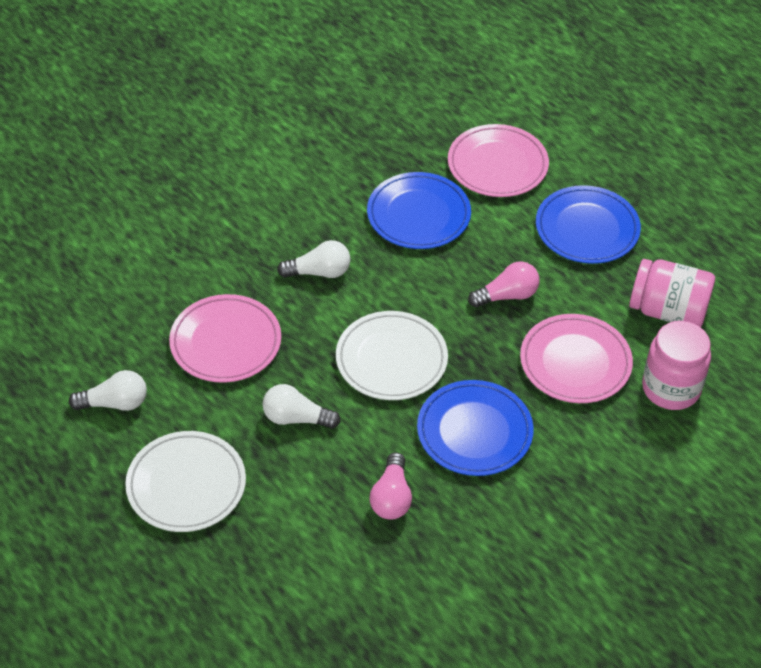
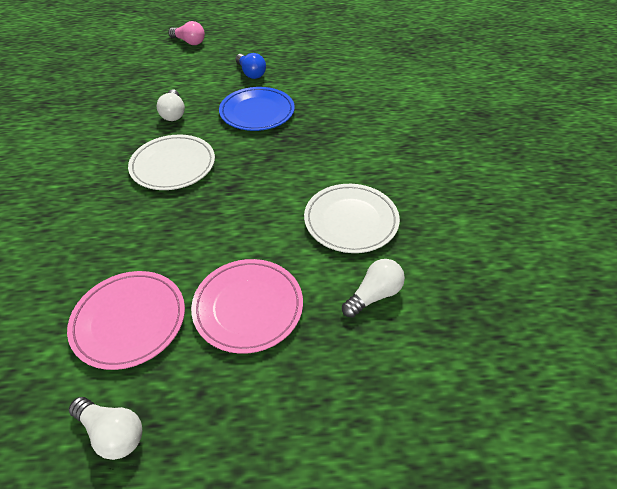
blue light bulb: none = 0 -> [236,53,266,79] = 1
blue plate: [367,172,471,249] [417,380,534,476] [536,185,641,264] = 3 -> [219,87,295,131] = 1
pink jar: [629,259,715,327] [642,321,711,410] = 2 -> none = 0
pink light bulb: [370,452,412,520] [468,261,539,307] = 2 -> [168,21,205,45] = 1
pink plate: [169,294,281,383] [448,124,549,197] [520,314,633,403] = 3 -> [67,271,185,370] [191,259,303,354] = 2

